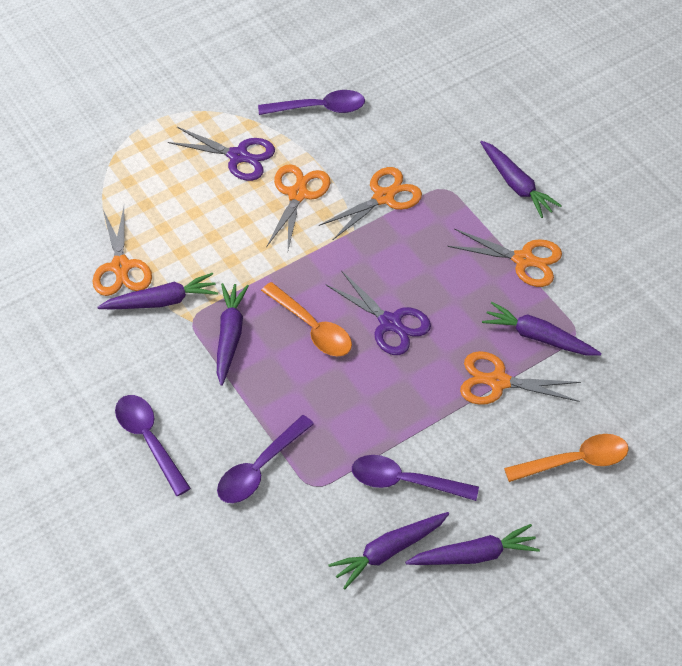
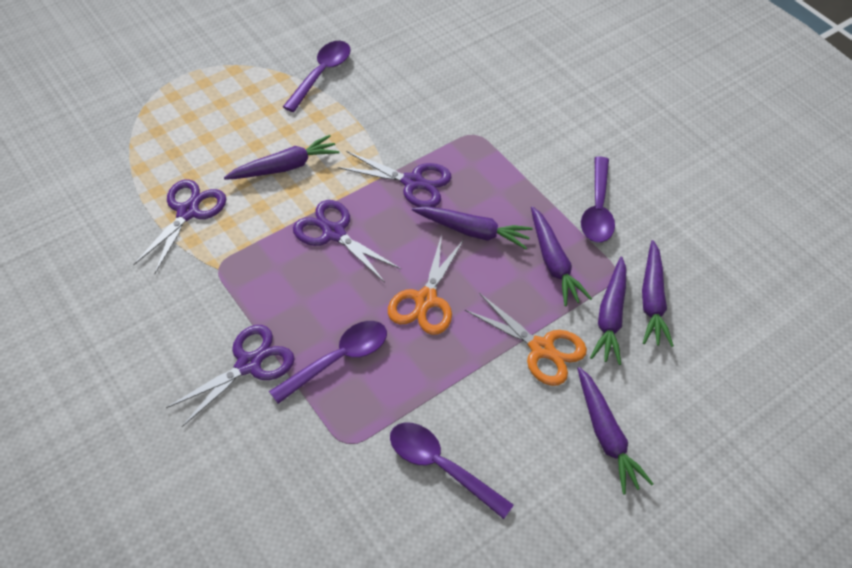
orange scissors: [93,207,152,296] [266,164,330,250] [319,167,422,240] [447,229,562,287] [460,351,581,405] = 5 -> [388,234,464,335] [465,293,587,386] = 2
orange spoon: [261,282,352,357] [504,434,629,482] = 2 -> none = 0
purple scissors: [168,127,275,181] [326,270,431,355] = 2 -> [133,179,226,273] [166,325,295,427] [293,200,401,283] [338,151,452,207] = 4

